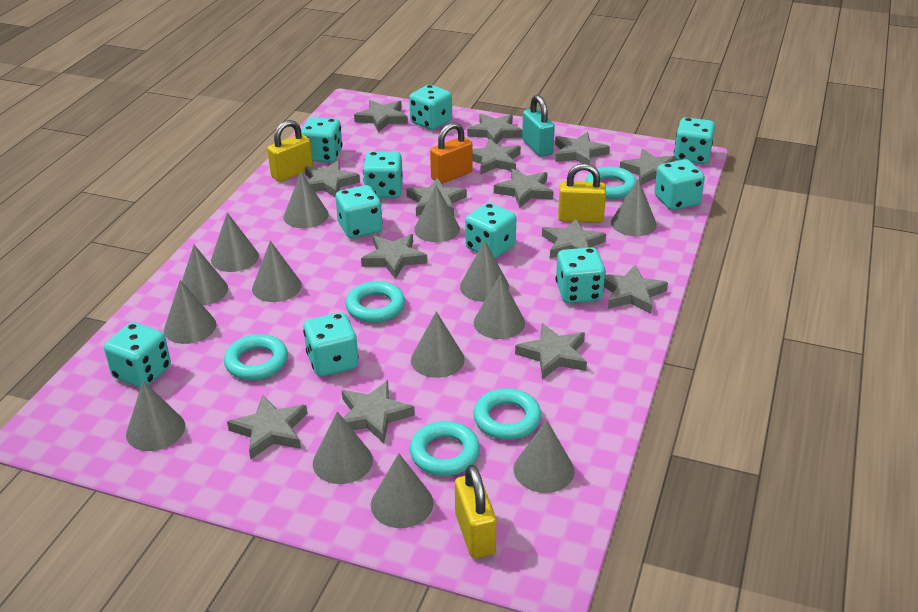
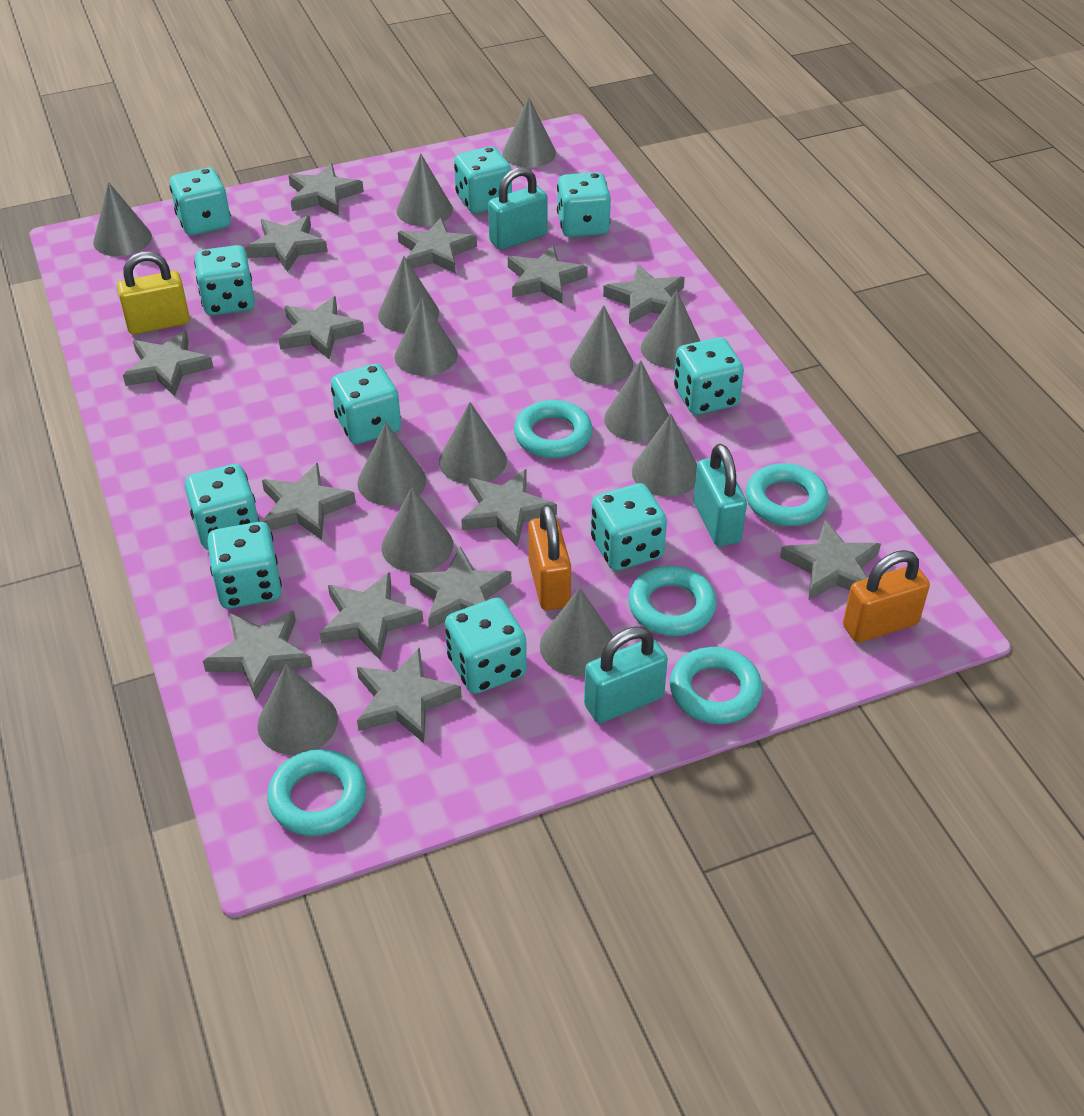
orange padlock: [430,122,473,184] = 1 -> [528,504,571,610] [843,550,930,643] = 2
turquoise padlock: [522,95,555,157] = 1 -> [488,167,547,250] [584,626,668,723] [694,444,747,547] = 3
yellow padlock: [267,120,313,182] [455,465,496,558] [558,163,606,223] = 3 -> [117,252,190,334] = 1

